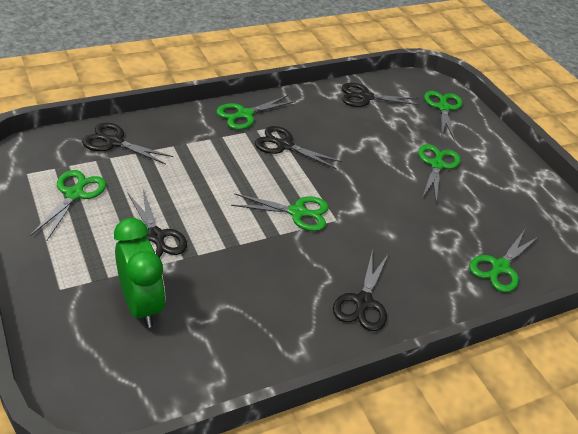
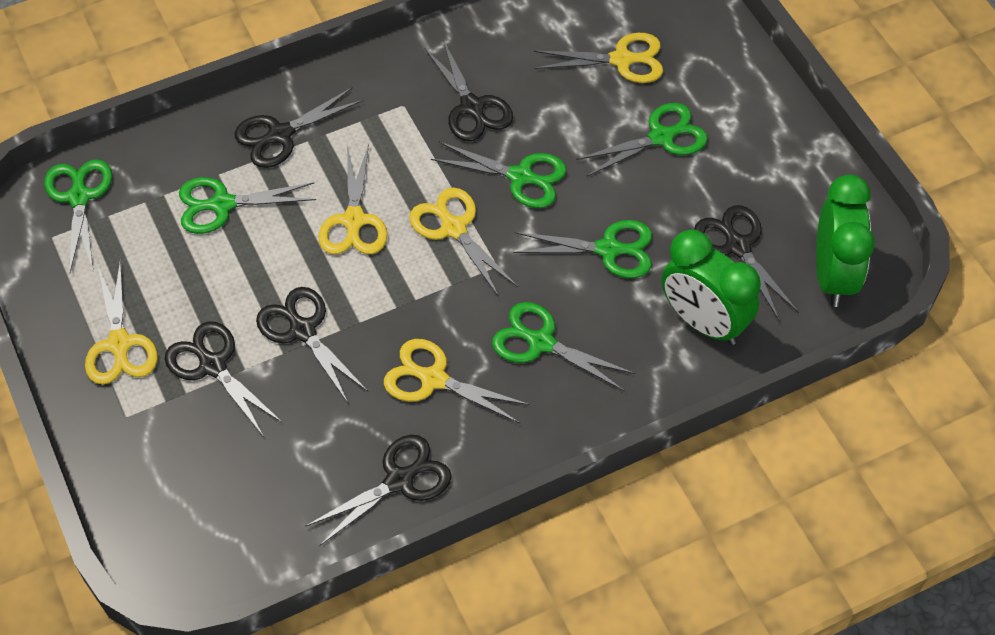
black scissors: [82,123,173,165] [127,189,187,258] [255,126,342,169] [333,249,389,331] [342,83,420,107] = 5 -> [165,321,283,437] [234,87,364,168] [256,287,368,403] [305,435,452,546] [424,40,513,141] [694,205,799,321] = 6
green clock: [114,218,165,328] = 1 -> [661,230,761,345] [816,174,875,307] = 2
yellow scissors: none = 0 -> [85,260,158,385] [319,144,388,254] [384,339,530,423] [409,188,518,297] [534,33,663,83] = 5

